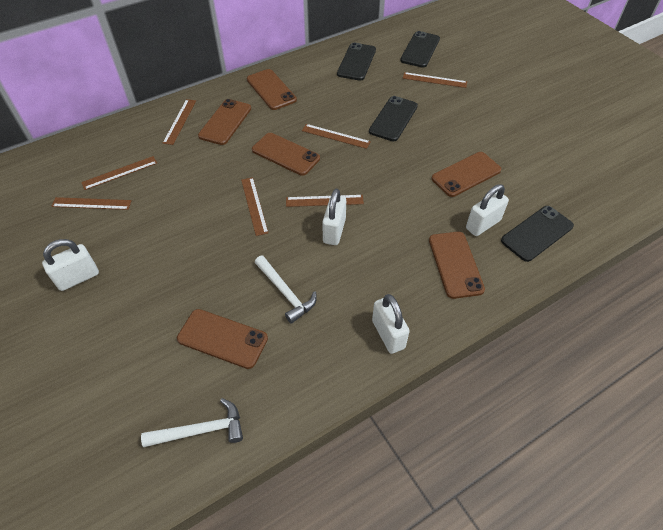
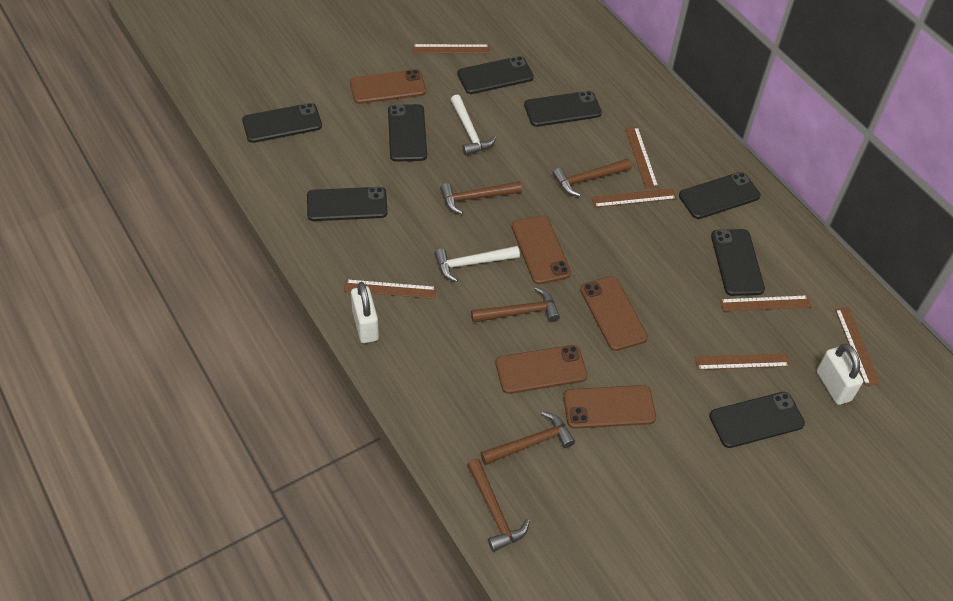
black phone: [337,43,376,81] [369,96,418,141] [400,31,440,68] [501,206,574,262] = 4 -> [242,103,322,143] [307,187,388,221] [388,104,427,162] [458,56,534,94] [524,91,602,127] [679,172,761,219] [709,392,805,448] [711,229,765,296] = 8
brown hammer: none = 0 -> [440,181,522,214] [467,459,530,552] [471,287,560,323] [480,411,575,465] [552,159,632,197] = 5
brown phone: [177,309,268,369] [198,99,251,145] [247,69,297,110] [252,133,320,176] [429,232,485,299] [431,152,501,197] = 6 -> [350,69,426,104] [495,345,588,394] [512,215,571,284] [563,385,656,429] [580,276,648,351] = 5
white padlock: [42,239,99,291] [322,189,346,245] [372,294,410,354] [466,184,509,236] = 4 -> [351,282,379,343] [817,344,863,405] = 2

